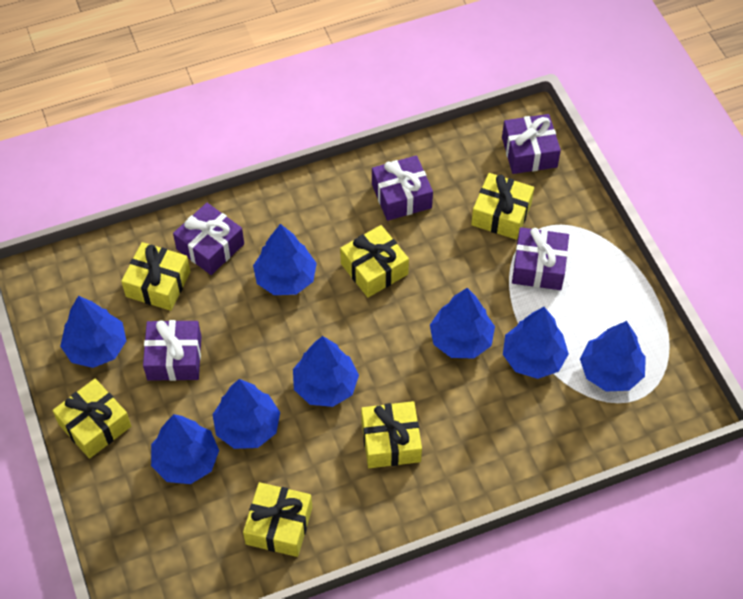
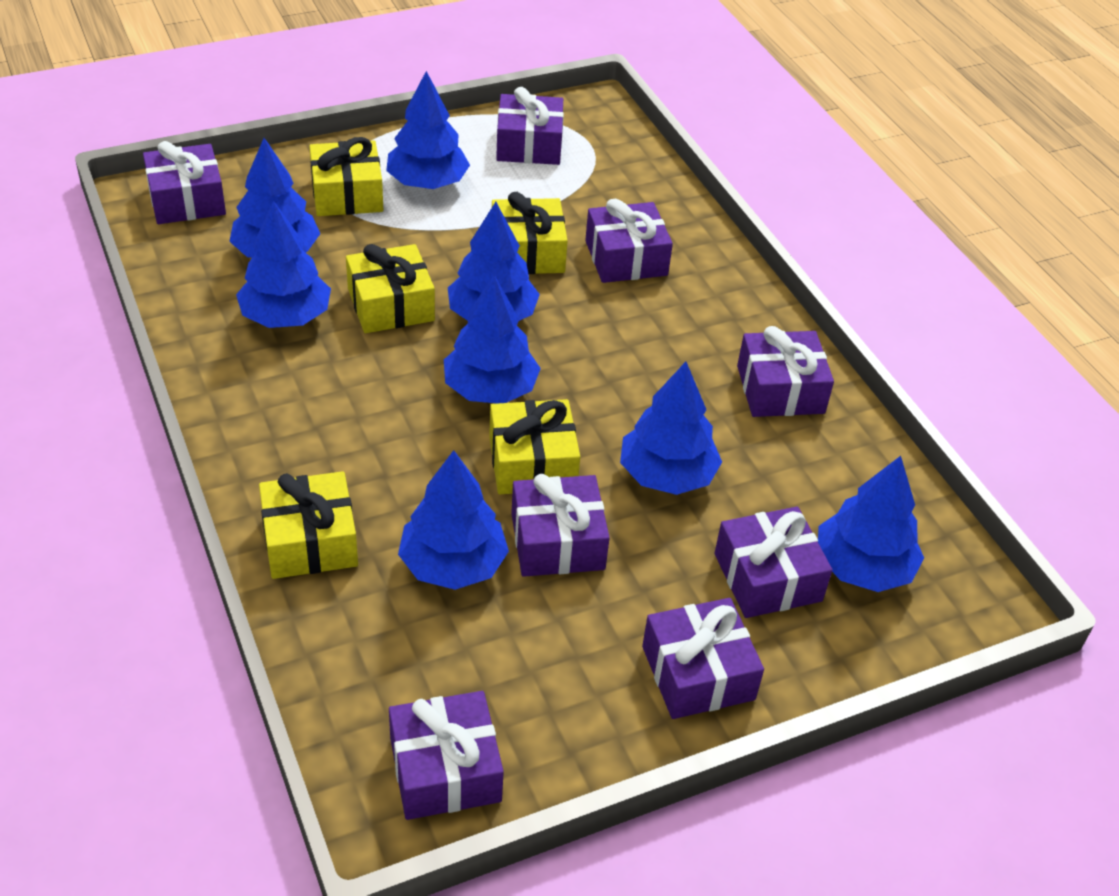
purple gift: [143,320,201,381] [173,203,244,275] [372,155,433,221] [502,114,561,174] [512,227,569,290] = 5 -> [143,141,226,224] [389,691,504,820] [496,87,564,165] [511,474,610,577] [585,199,673,283] [642,598,764,719] [715,506,833,618] [737,326,834,417] = 8
yellow gift: [52,379,131,459] [121,242,191,311] [243,482,312,557] [340,225,409,298] [361,401,422,468] [471,173,534,240] = 6 -> [259,471,358,579] [309,137,383,216] [346,244,435,333] [489,399,580,494] [492,192,568,274] = 5

